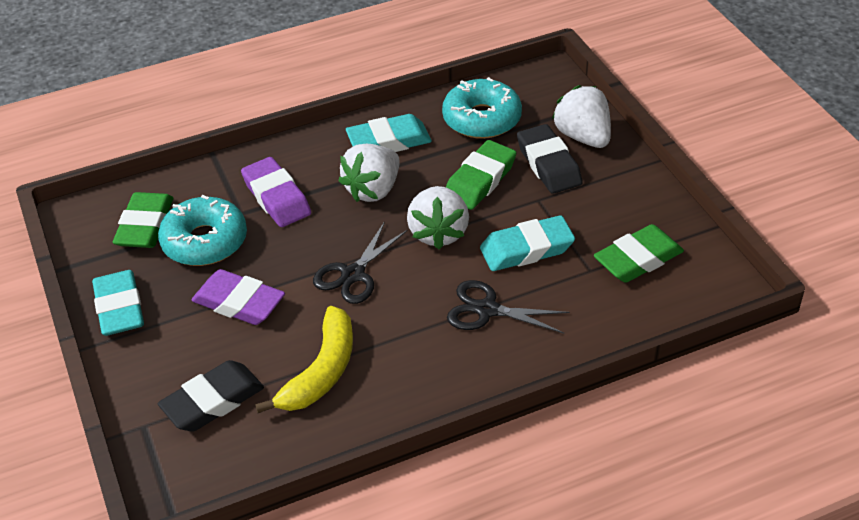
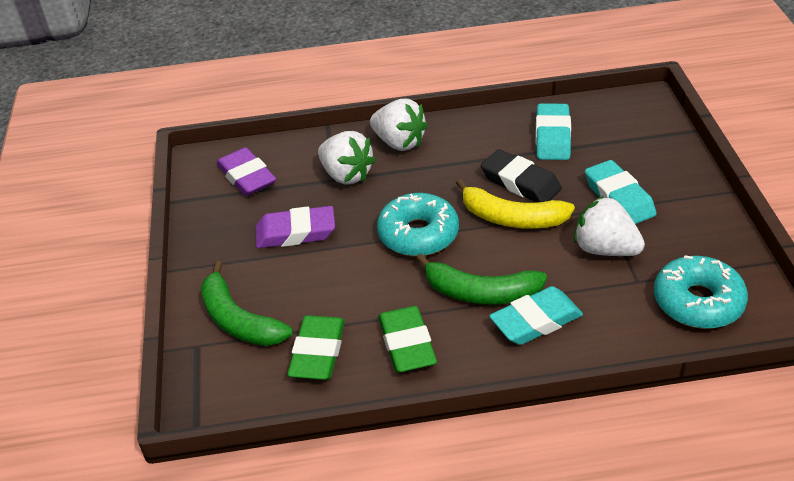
black eraser: [158,360,264,431] [517,124,583,194] = 2 -> [481,150,562,203] = 1
black scissors: [313,221,408,304] [447,280,570,333] = 2 -> none = 0
green banana: none = 0 -> [201,261,293,346] [416,254,547,305] = 2
green eraser: [113,192,173,248] [446,140,516,210] [594,224,684,283] = 3 -> [287,315,345,380] [378,306,437,372] = 2

